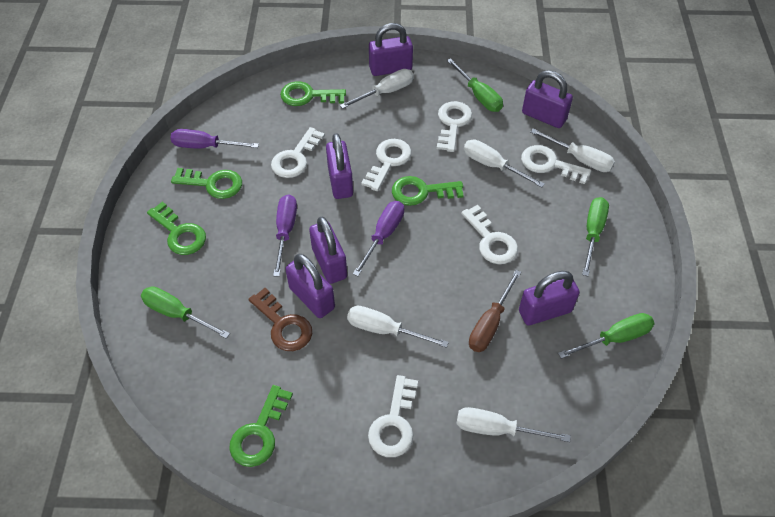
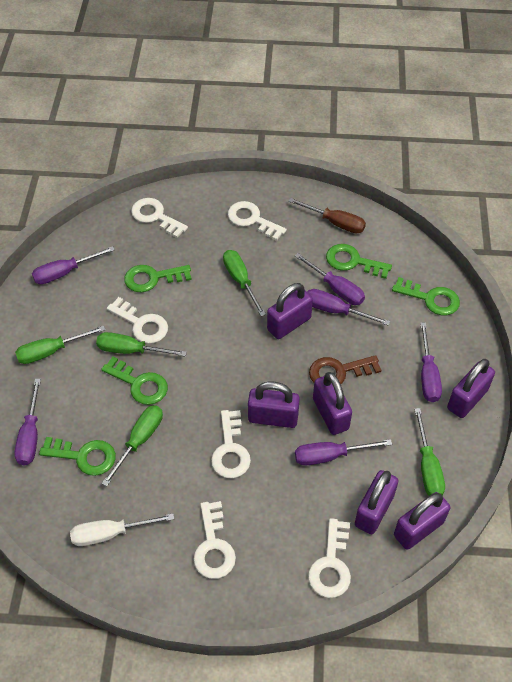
green screwdriver: [141,286,230,339] [447,58,503,112] [558,313,655,359] [582,197,609,276] = 4 -> [15,325,105,364] [96,332,187,357] [102,405,163,487] [223,250,266,316] [414,408,445,496] = 5
purple screwdriver: [170,129,259,149] [273,194,297,277] [353,201,404,276] = 3 -> [15,379,41,466] [32,246,115,284] [295,253,365,305] [295,439,392,465] [307,289,390,326] [420,322,442,402] = 6
white screwdriver: [340,69,414,109] [347,306,449,348] [457,407,571,442] [464,140,545,188] [531,129,615,172] = 5 -> [70,513,174,546] = 1

